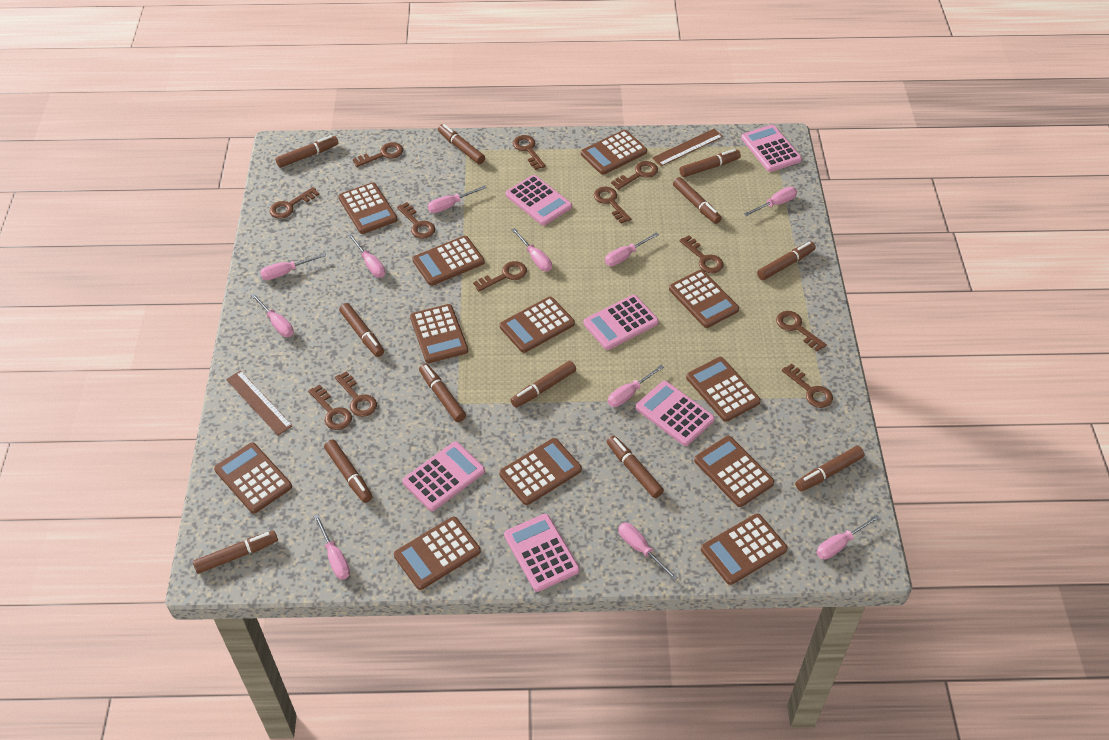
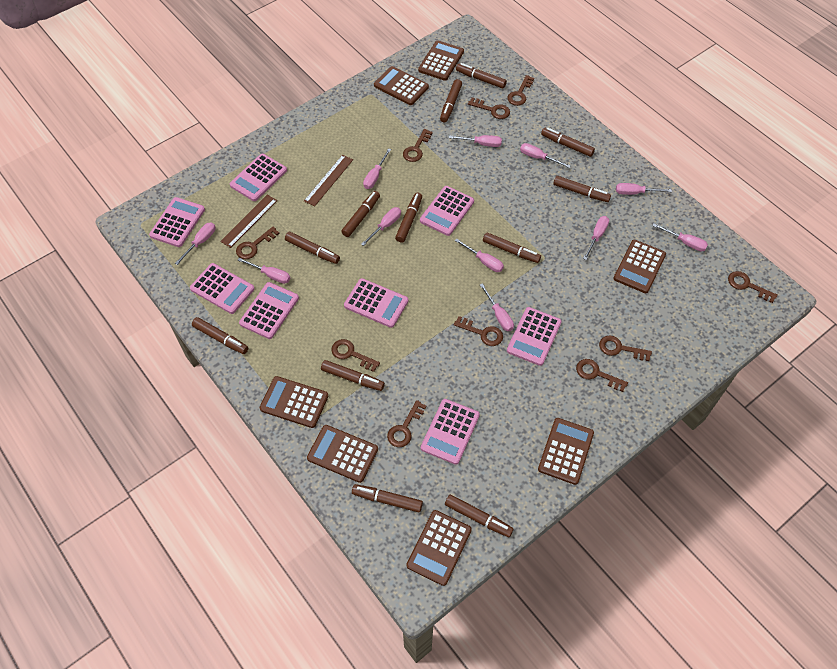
brown calculator: [214,442,292,514] [339,182,397,234] [394,517,481,590] [410,304,468,363] [412,236,485,286] [499,438,582,505] [500,297,575,353] [581,130,647,175] [669,270,739,328] [686,357,761,422] [694,436,775,507] [701,514,788,585] = 12 -> [260,376,328,428] [307,425,378,483] [374,66,429,105] [406,510,472,586] [418,40,464,80] [538,418,594,485] [613,240,666,293] = 7
brown key: [269,187,320,219] [308,385,352,430] [335,371,377,417] [353,142,403,167] [397,202,435,239] [473,261,527,292] [513,135,546,170] [594,187,631,223] [611,161,658,190] [679,235,724,273] [776,311,827,352] [782,363,833,408] = 12 -> [236,227,279,259] [332,339,380,372] [387,400,426,447] [403,129,433,162] [454,316,503,346] [468,97,510,119] [507,75,534,106] [576,359,628,392] [599,336,652,361] [728,271,778,303] = 10
pink calculator: [403,442,485,511] [504,514,580,592] [506,175,572,226] [583,295,659,350] [636,381,715,446] [741,125,802,172] = 6 -> [149,197,205,247] [190,263,255,314] [230,154,287,201] [239,282,299,339] [344,278,409,328] [420,186,474,236] [421,399,480,465] [507,307,562,366] = 8

